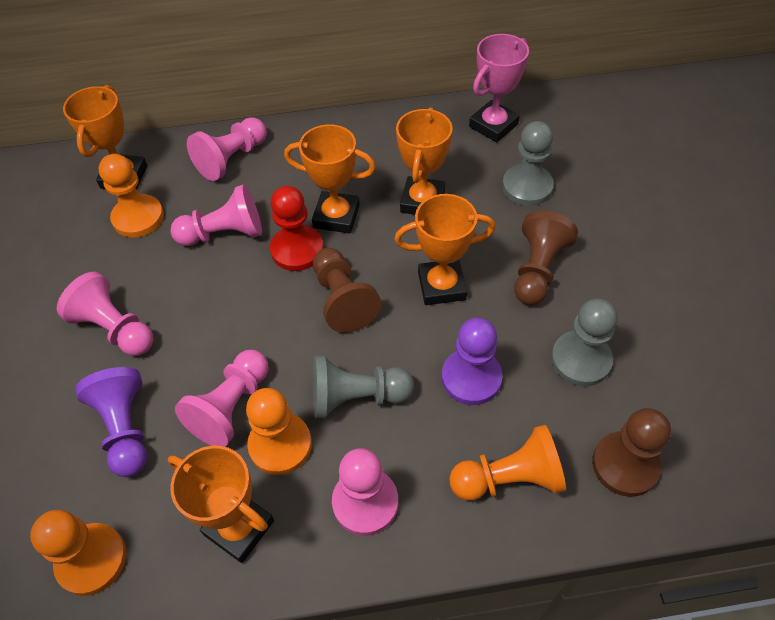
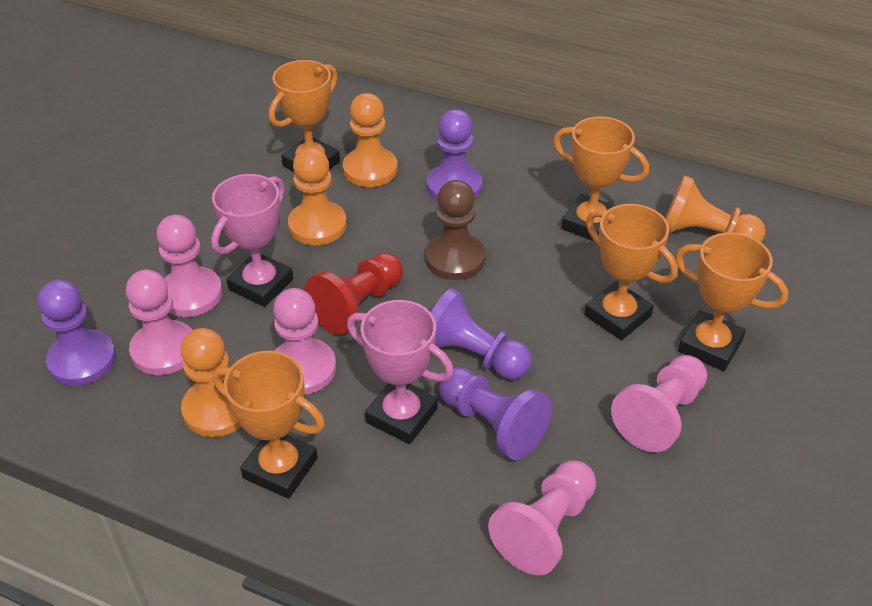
brown pawn: [313,248,381,333] [514,211,578,305] [592,408,671,497] = 3 -> [425,180,485,280] = 1
grey pawn: [313,355,414,418] [502,121,554,206] [551,299,618,386] = 3 -> none = 0
pink trophy: [469,34,529,142] = 1 -> [211,174,293,307] [347,300,454,444] = 2
purple pawn: [75,367,147,477] [442,318,503,405] = 2 -> [38,280,116,386] [427,109,482,201] [431,288,532,380] [438,367,552,460] = 4

